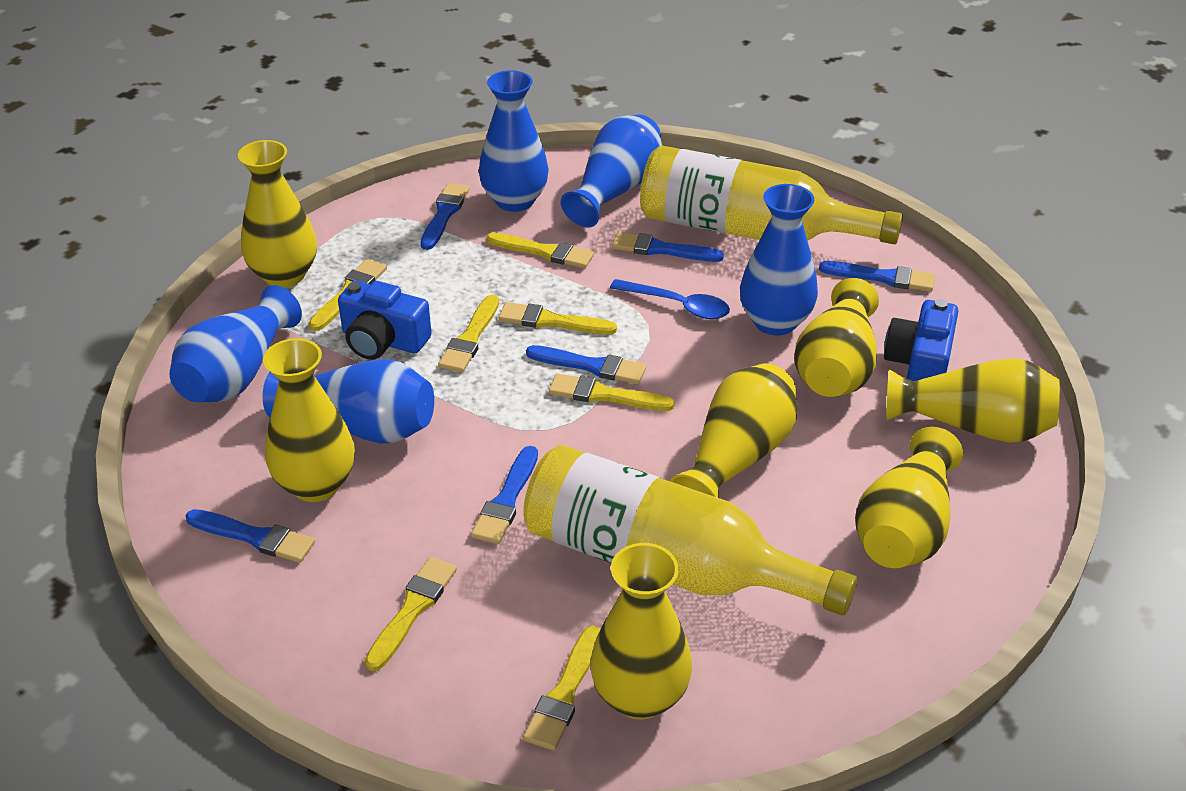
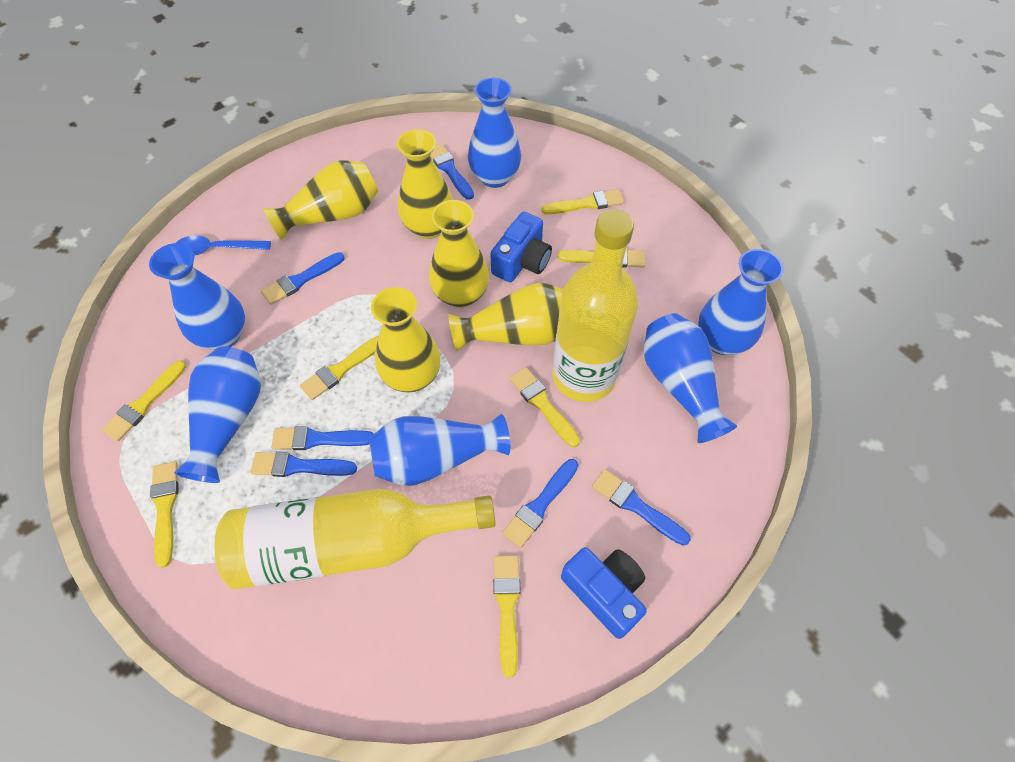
blue vase: [169,285,302,403] [263,359,434,444] [479,70,549,212] [561,114,662,227] [740,184,818,336] = 5 -> [149,243,245,350] [174,346,261,483] [369,414,510,486] [468,78,521,188] [644,313,737,443] [698,249,784,355] = 6
yellow vase: [238,140,317,288] [263,338,355,502] [590,543,692,719] [670,363,797,498] [794,278,879,397] [855,427,963,568] [887,358,1060,443] = 7 -> [263,160,378,240] [371,287,440,393] [397,129,453,239] [429,200,489,308] [448,283,563,351] = 5

